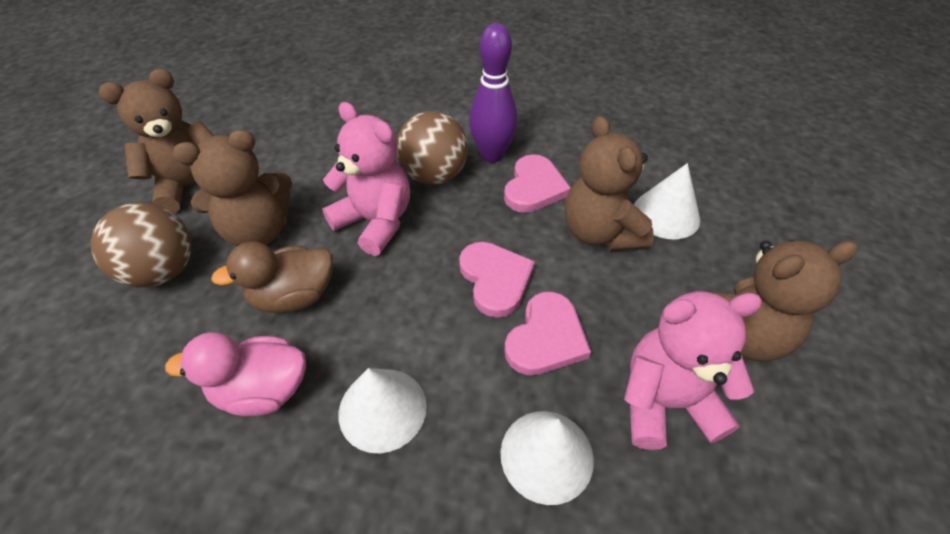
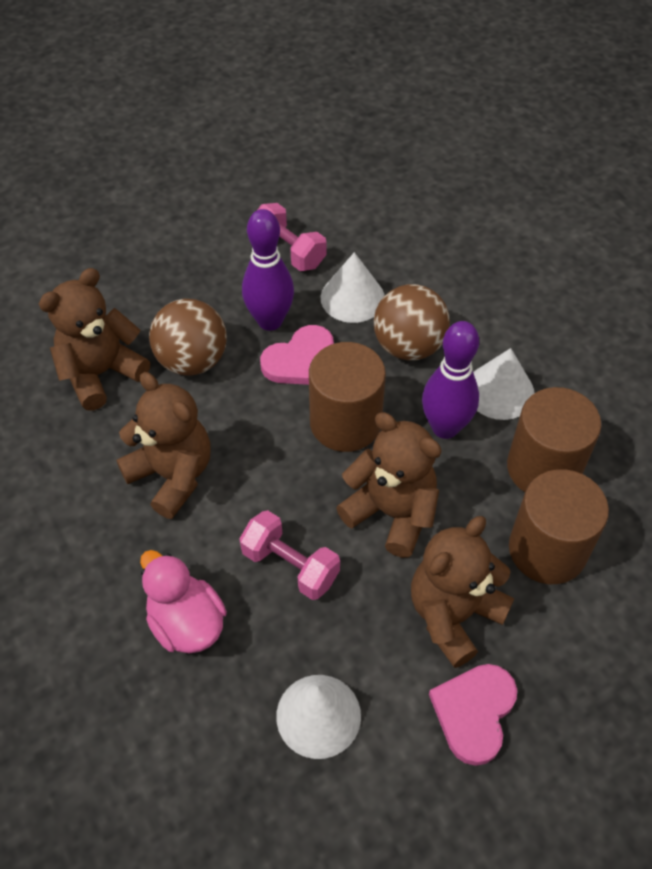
brown cylinder: none = 0 -> [309,342,386,452] [507,387,601,492] [509,469,609,584] = 3
brown duck: [211,241,333,313] = 1 -> none = 0
pink dumbbell: none = 0 -> [239,510,340,600] [258,203,326,271] = 2
pink heart: [459,242,535,318] [504,154,571,213] [504,292,591,375] = 3 -> [260,325,334,385] [429,664,517,766] = 2
pink teddy bear: [322,102,410,256] [624,291,762,450] = 2 -> none = 0
purple bowling pin: [469,23,518,163] = 1 -> [242,209,294,331] [422,321,479,439] = 2

